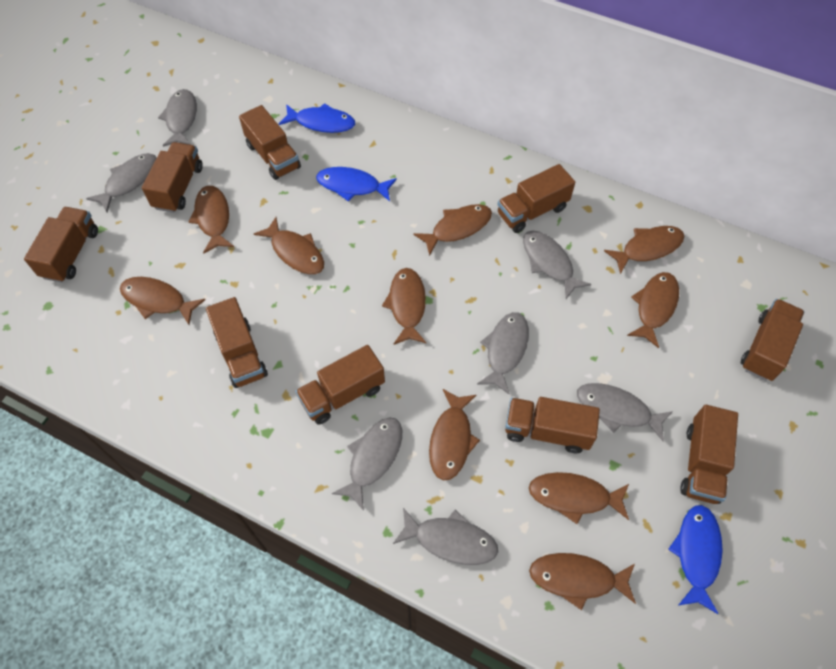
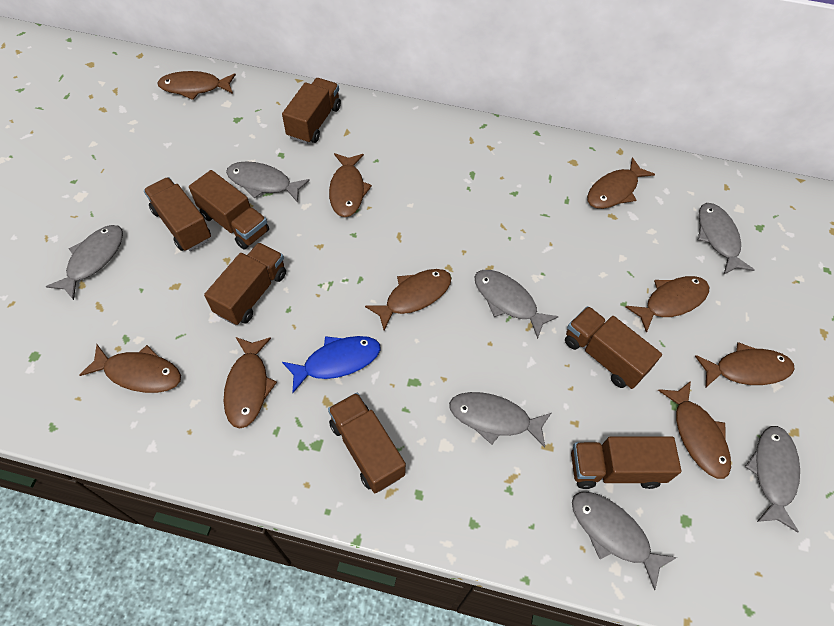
blue fish: [279,103,355,133] [316,167,397,202] [668,505,723,614] = 3 -> [282,336,381,393] = 1
brown fish: [120,277,205,325] [189,186,234,253] [254,217,324,274] [382,268,426,345] [413,204,492,256] [429,389,480,481] [529,472,629,524] [529,553,636,610] [604,226,684,274] [627,272,679,348] = 10 -> [80,344,181,393] [157,71,236,100] [224,337,277,429] [329,153,372,217] [365,269,451,330] [587,157,655,209] [625,276,709,333] [658,381,731,479] [695,342,795,387] = 9
brown truck: [24,207,98,283] [142,142,203,213] [206,297,268,388] [239,105,301,180] [296,345,385,425] [498,164,575,233] [505,397,600,453] [680,405,738,504] [741,299,804,381] = 9 -> [144,177,211,251] [189,170,269,250] [204,243,286,325] [282,78,341,144] [328,393,406,493] [565,306,662,389] [571,436,681,489] = 7

